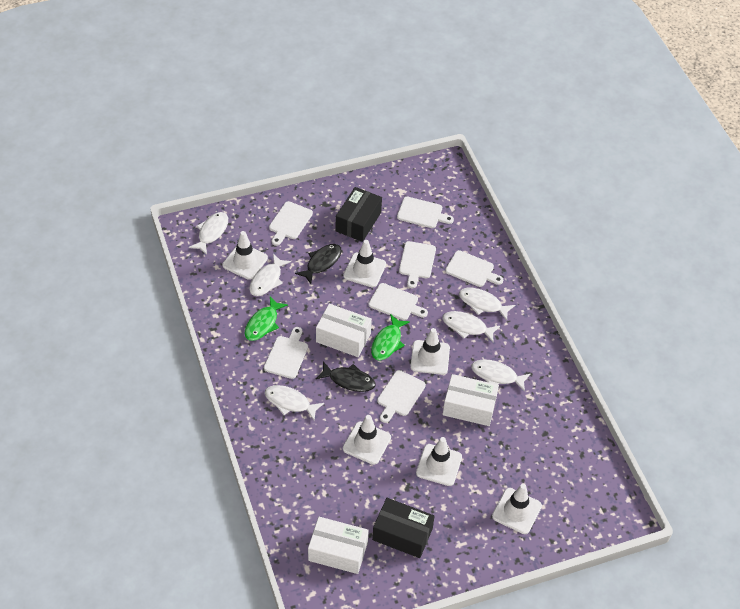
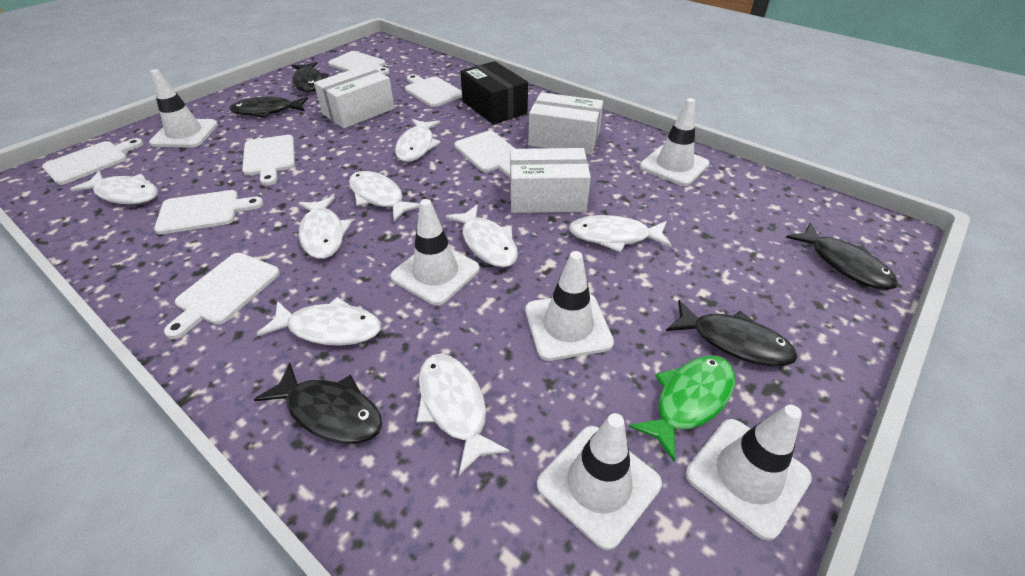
black box: [335,187,382,242] [372,498,435,558] = 2 -> [460,61,528,125] = 1
black fish: [295,244,342,284] [316,362,375,392] = 2 -> [230,96,308,118] [253,363,382,444] [292,62,329,92] [666,300,798,366] [786,223,898,290] = 5
green fish: [245,296,288,341] [371,314,410,361] = 2 -> [629,356,735,461] = 1
white fish: [189,212,228,255] [249,253,291,296] [265,385,324,420] [442,311,500,342] [459,288,515,321] [471,359,531,392] = 6 -> [70,171,158,204] [257,297,381,346] [298,196,352,259] [349,171,420,222] [395,119,441,162] [417,354,510,475] [446,204,518,267] [569,215,672,252] = 8

